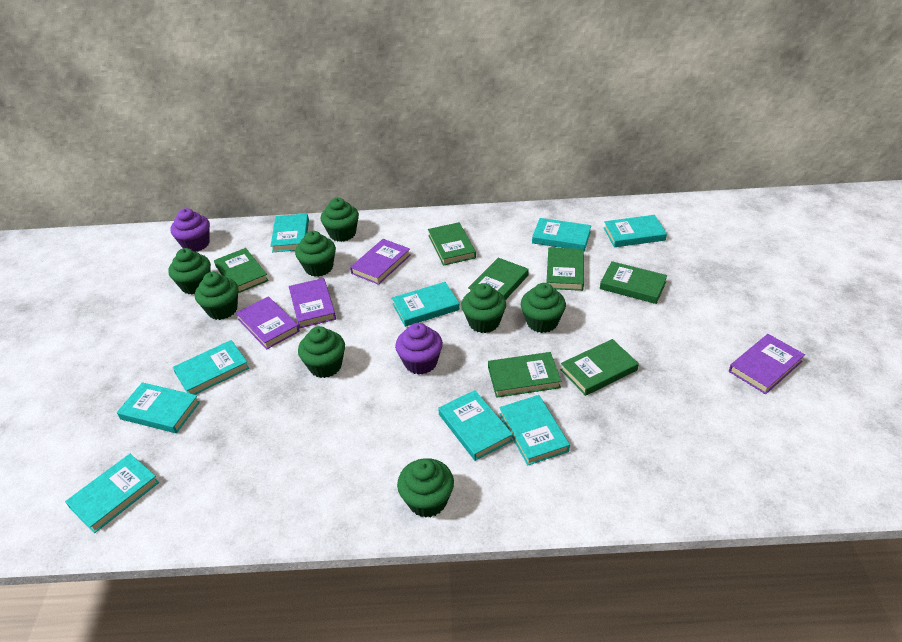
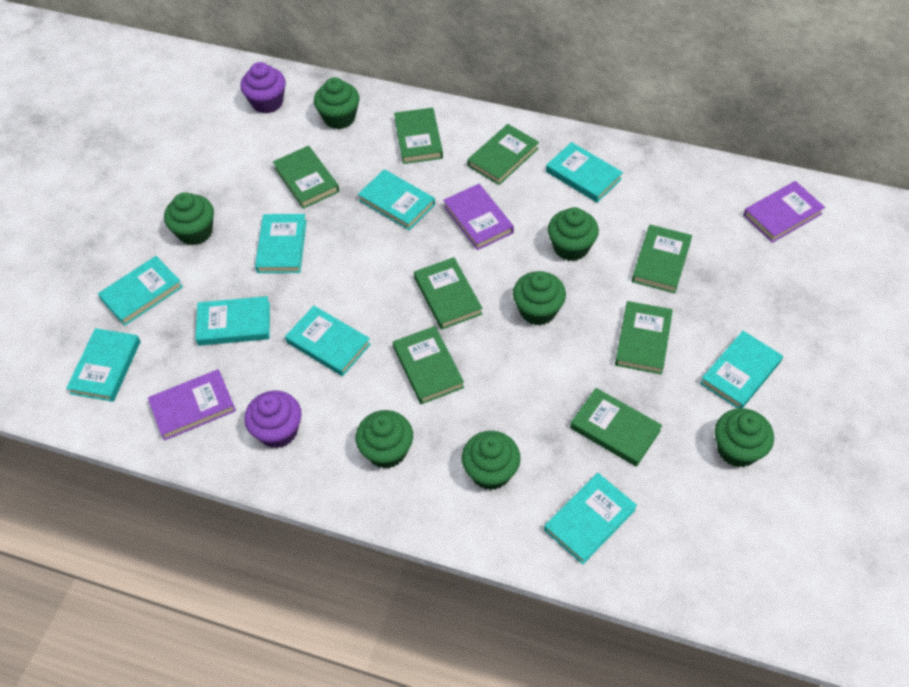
green book: [214,248,269,293] [428,222,476,266] [468,258,529,300] [488,352,561,398] [546,248,584,291] [560,339,639,396] [600,261,667,304] = 7 -> [273,146,339,209] [393,326,464,404] [394,108,443,164] [414,257,482,330] [468,124,539,185] [570,388,662,467] [615,301,673,375] [632,225,692,293] = 8
green cupcake: [168,248,211,295] [195,272,238,320] [295,231,336,277] [298,326,345,378] [321,198,359,242] [397,458,454,518] [461,283,506,333] [521,283,566,333] = 8 -> [164,192,214,245] [314,77,359,129] [356,410,413,468] [462,431,521,490] [513,271,566,325] [548,207,599,261] [715,408,774,467] = 7
purple book: [236,296,300,350] [289,278,336,328] [350,239,411,285] [729,334,805,394] = 4 -> [148,369,236,441] [443,184,514,250] [743,181,825,243] = 3

